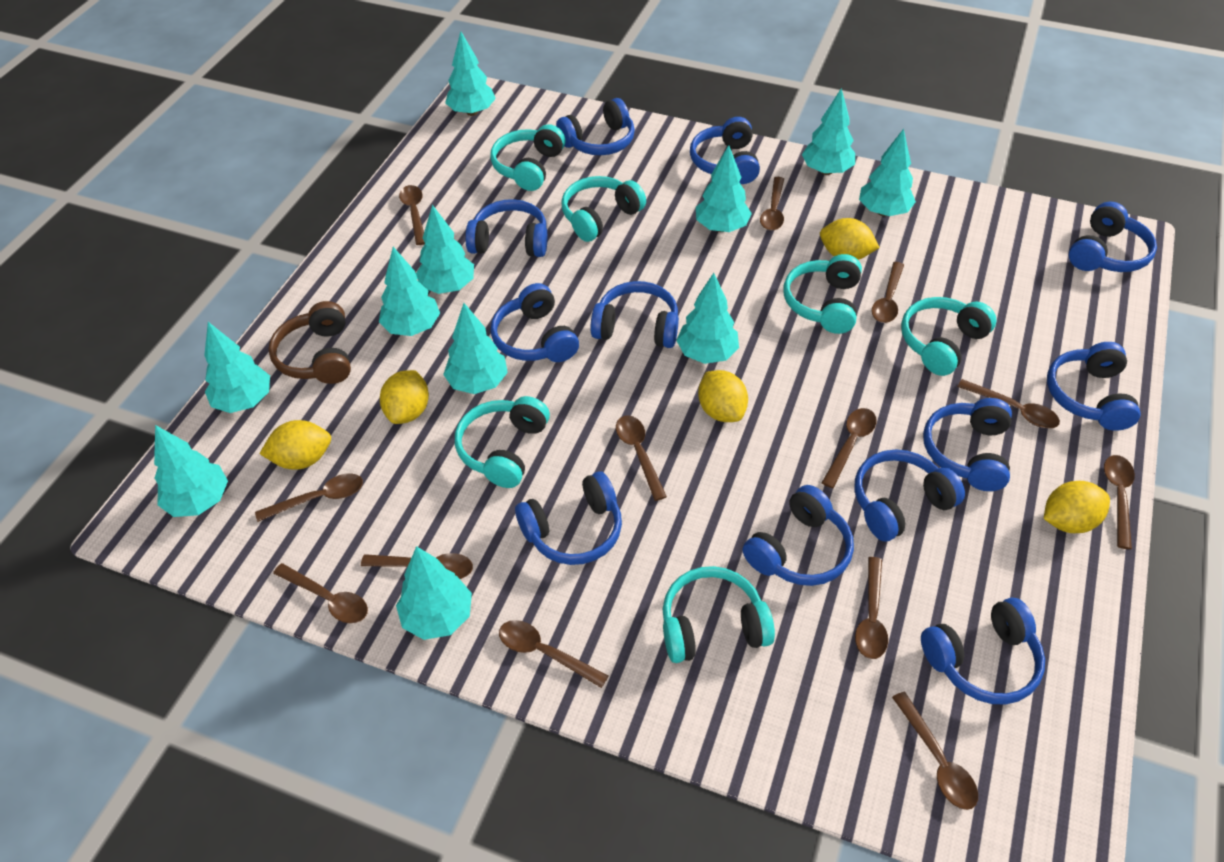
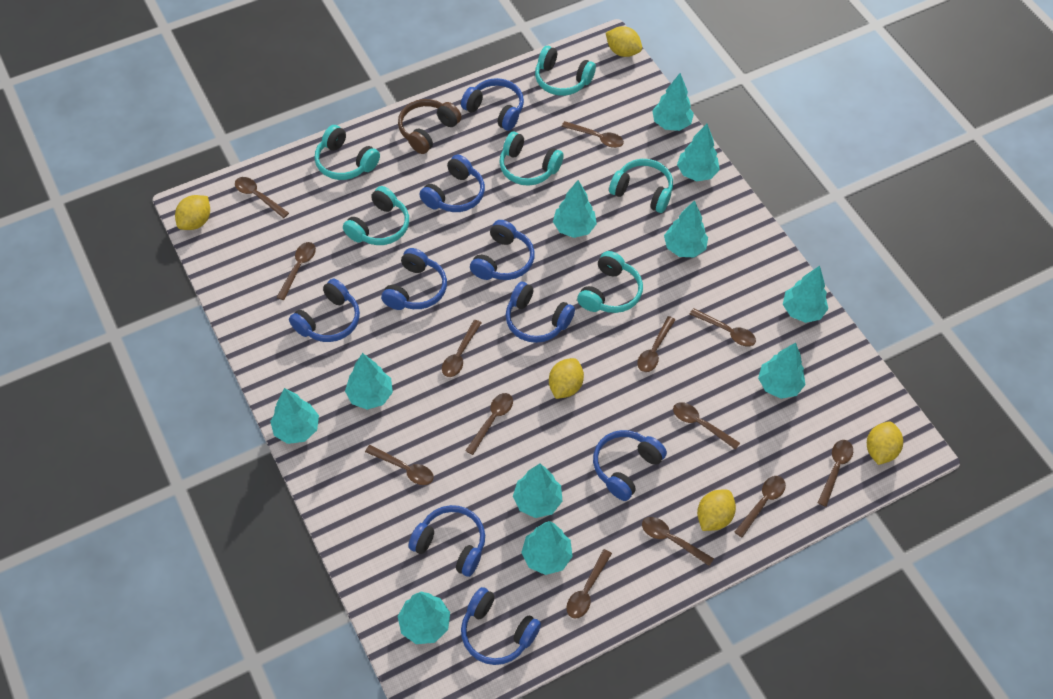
blue headphones: [465,199,547,257] [491,283,579,362] [515,472,622,565] [556,98,635,155] [590,281,679,348] [690,117,760,184] [743,485,854,586] [855,449,965,541] [921,598,1045,705] [923,398,1012,491] [1047,342,1141,431] [1069,202,1157,272] = 12 -> [289,278,360,342] [381,248,447,310] [408,505,485,577] [419,155,485,212] [461,78,524,131] [461,587,541,665] [470,220,535,280] [506,282,575,343] [593,430,667,501] = 9

